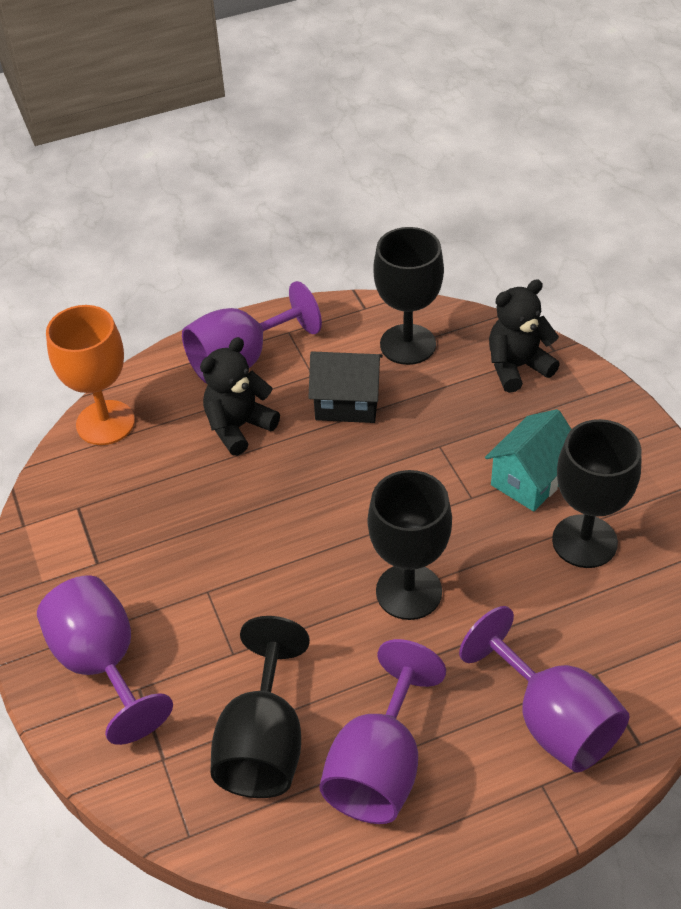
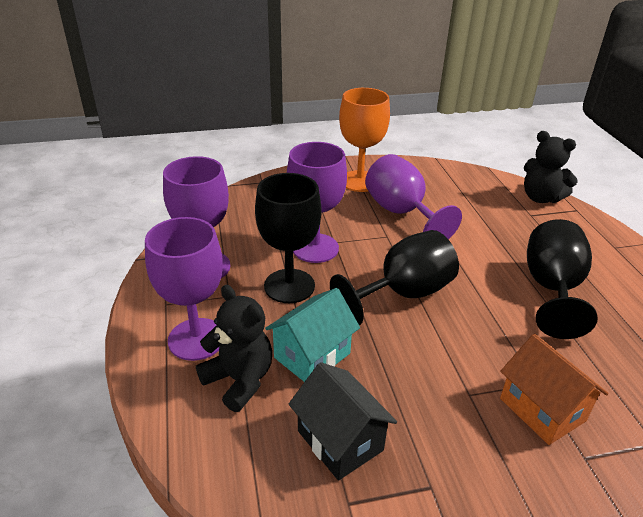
black goblet: [210,616,310,798] [368,470,452,620] [373,227,444,365] [552,419,641,568] = 4 -> [255,173,321,303] [330,230,459,325] [527,219,598,339] = 3
orange house: none = 0 -> [500,334,608,445] = 1

